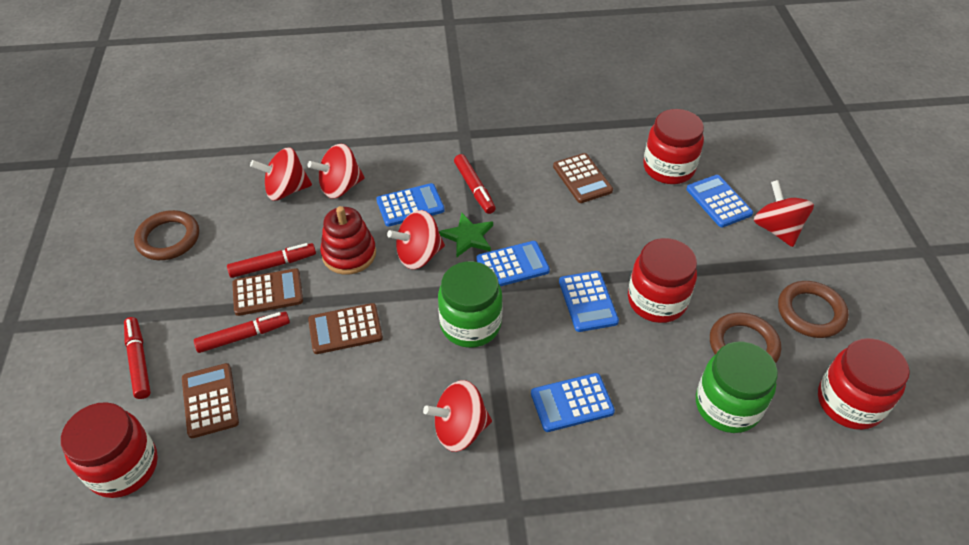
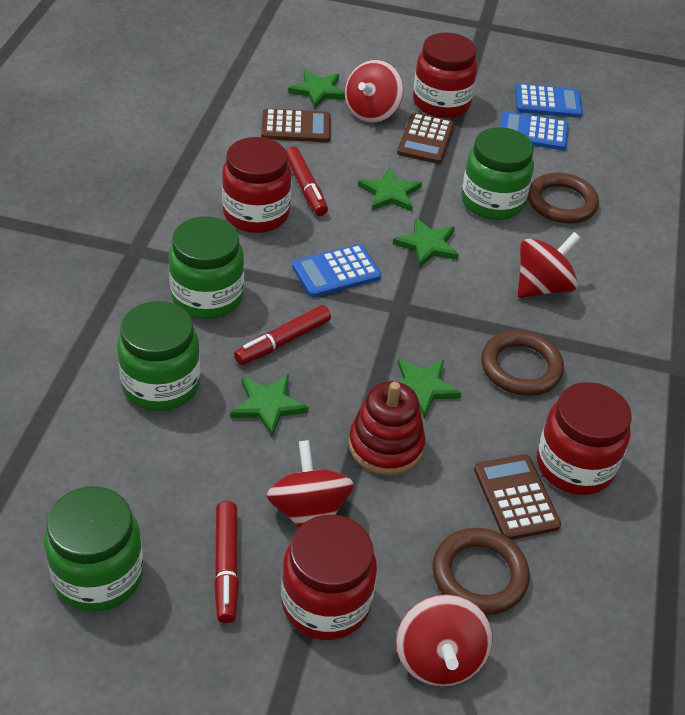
blue calculator: [376,183,445,227] [477,241,550,286] [531,373,615,432] [559,271,619,332] [687,175,753,227] = 5 -> [292,244,381,297] [500,111,568,150] [515,84,583,118] = 3
brown calculator: [182,363,239,438] [232,268,303,316] [308,303,383,354] [553,153,613,203] = 4 -> [261,108,331,142] [397,113,454,164] [474,454,561,540] = 3
green jar: [438,261,503,348] [696,342,778,433] = 2 -> [44,486,143,612] [117,301,200,411] [168,216,244,319] [461,127,534,220] = 4
green star: [439,213,493,257] = 1 -> [230,374,309,437] [288,70,345,108] [358,168,422,212] [393,218,459,268] [398,358,462,419] = 5
red marker: [124,317,151,399] [194,312,290,353] [227,243,316,278] [454,154,496,214] = 4 -> [214,501,239,623] [234,305,331,365] [286,147,328,216] = 3
red spinning top: [250,147,312,201] [308,144,365,199] [387,210,445,269] [423,380,492,452] [754,180,814,247] = 5 -> [266,440,354,527] [345,60,403,123] [396,594,493,687] [518,232,580,298] = 4

